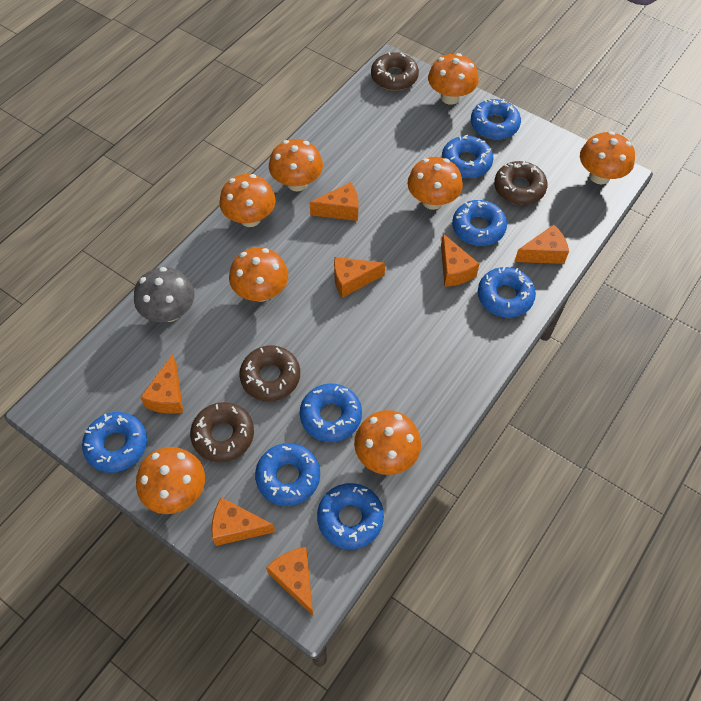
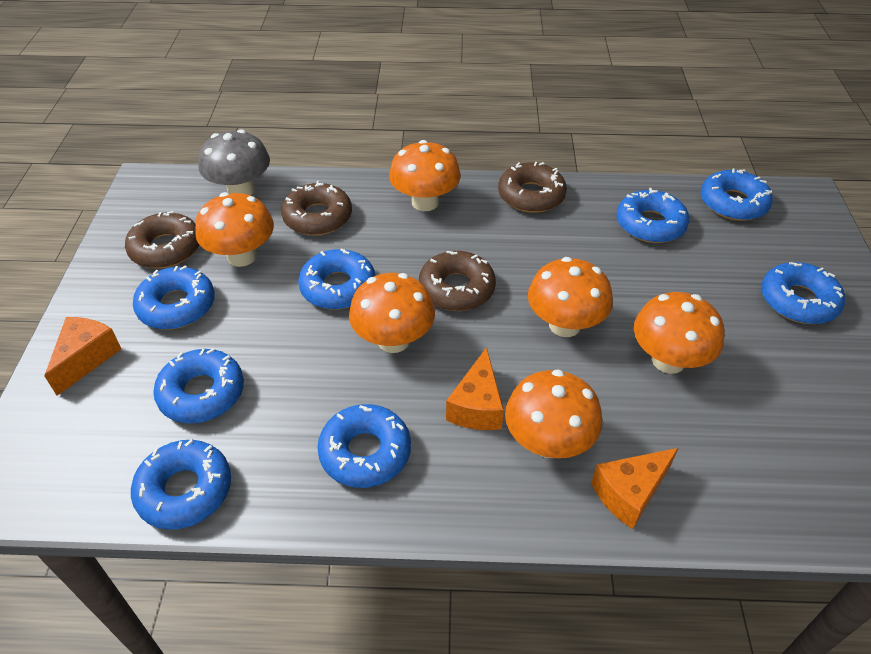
orange cheese: [140,354,183,414] [211,497,275,546] [266,547,313,616] [309,182,358,221] [334,257,385,298] [441,234,479,287] [514,225,569,264] = 7 -> [44,317,121,396] [446,347,504,430] [591,448,678,529] = 3
orange mushroom: [136,447,205,514] [219,174,276,227] [229,247,288,302] [269,139,323,191] [354,410,421,475] [407,157,463,210] [428,53,479,105] [580,131,635,185] = 8 -> [195,192,274,267] [349,273,435,353] [389,140,461,211] [505,369,602,458] [528,257,613,337] [634,292,724,374] = 6

